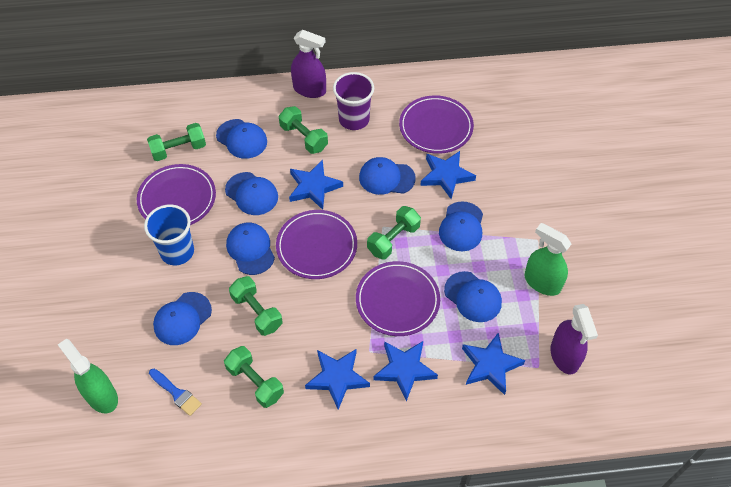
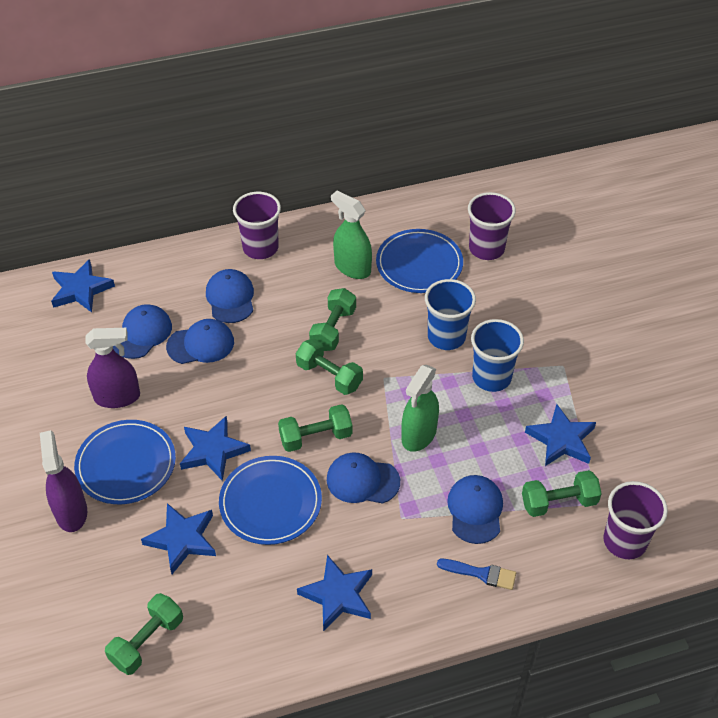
blue cap: [153,292,212,345] [216,119,267,159] [225,172,278,215] [226,223,275,275] [359,157,416,195] [439,201,483,251] [444,271,502,322] = 7 -> [113,304,172,359] [166,319,234,364] [206,269,254,323] [327,452,400,504] [447,475,503,544] = 5
blue cup: [144,205,194,265] = 1 -> [425,279,476,350] [471,319,524,392] = 2
blue plate: none = 0 -> [74,420,176,504] [219,456,322,545] [376,229,463,293] = 3
purple cup: [333,72,374,130] = 1 -> [233,192,281,259] [468,192,516,260] [603,481,668,559] = 3
purple plate: [137,164,216,225] [276,210,357,279] [356,261,440,336] [399,95,474,154] = 4 -> none = 0

